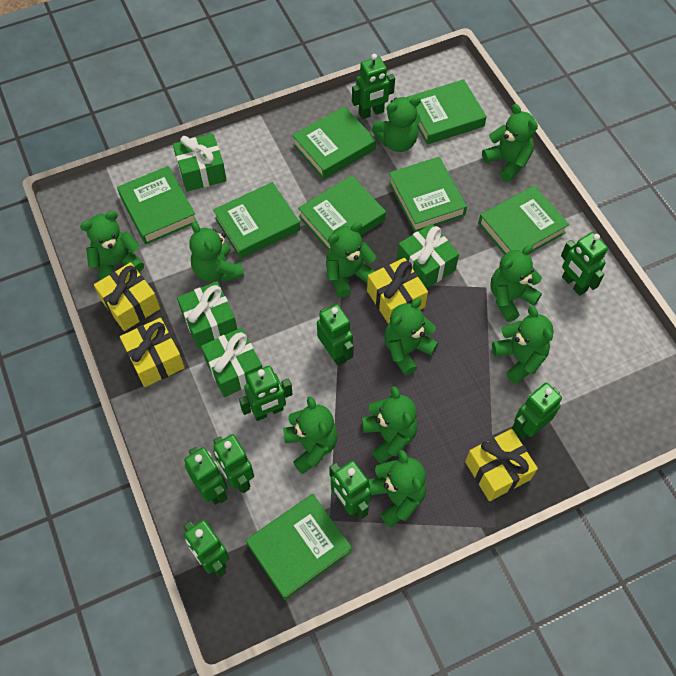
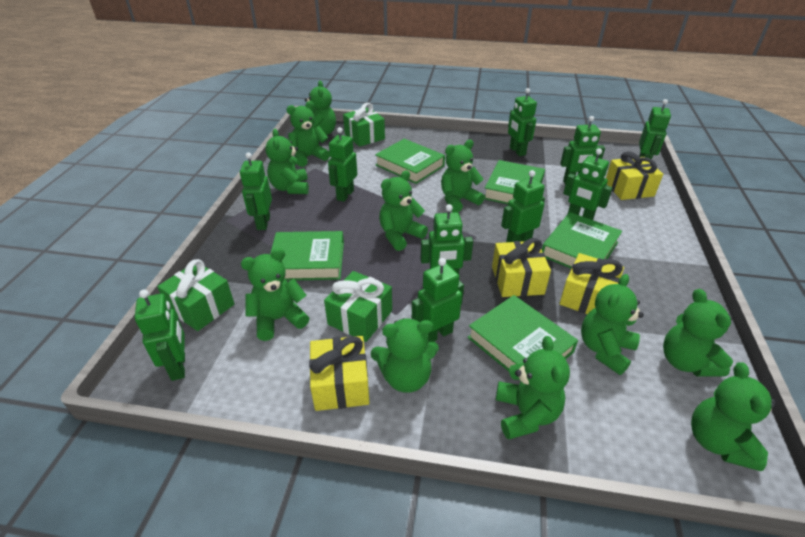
green book: [117,166,197,244] [213,182,300,259] [246,494,352,600] [292,106,376,179] [298,175,386,251] [388,157,467,232] [407,79,487,145] [478,185,569,255] = 8 -> [270,231,344,281] [375,139,445,184] [468,295,578,381] [484,160,545,204] [542,212,622,268] = 5
green gift: [173,133,227,192] [177,281,237,349] [201,328,262,397] [397,224,459,289] = 4 -> [157,259,234,331] [324,271,392,342] [343,103,385,147] = 3
green robot: [184,447,228,505] [184,520,230,578] [213,434,254,493] [239,366,293,421] [317,304,354,366] [329,461,371,519] [352,54,395,119] [512,383,562,440] [561,232,608,296] = 9 -> [135,290,185,381] [240,153,272,230] [328,127,357,202] [412,258,464,341] [421,204,473,274] [501,170,545,242] [508,88,537,156] [560,116,605,185] [563,148,613,220] [639,99,671,159] = 10

